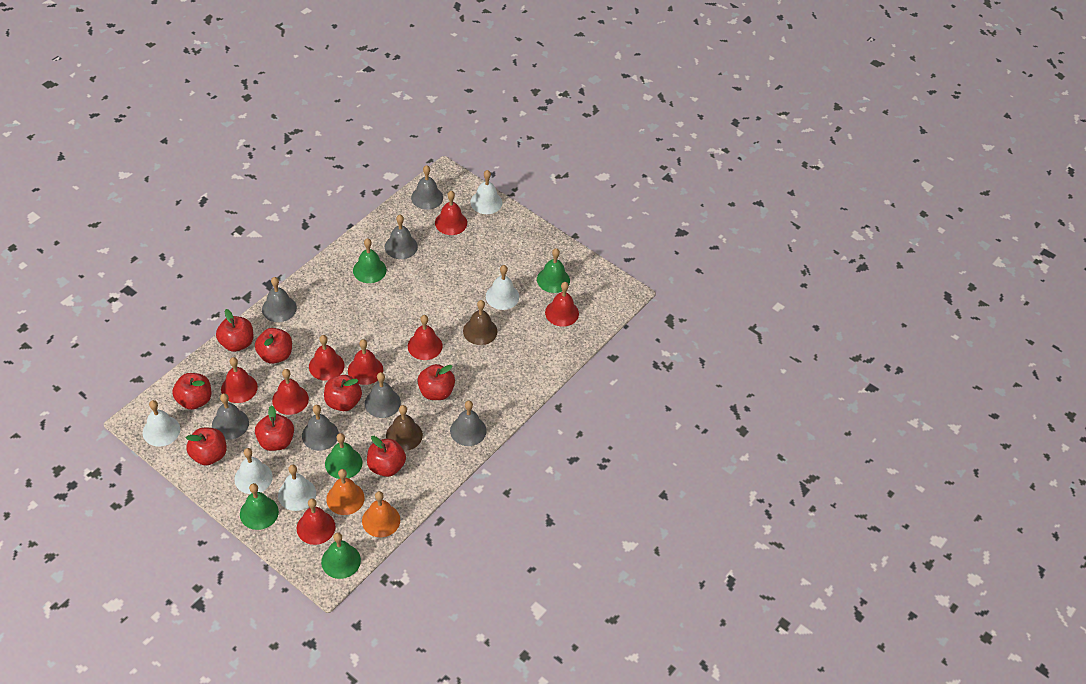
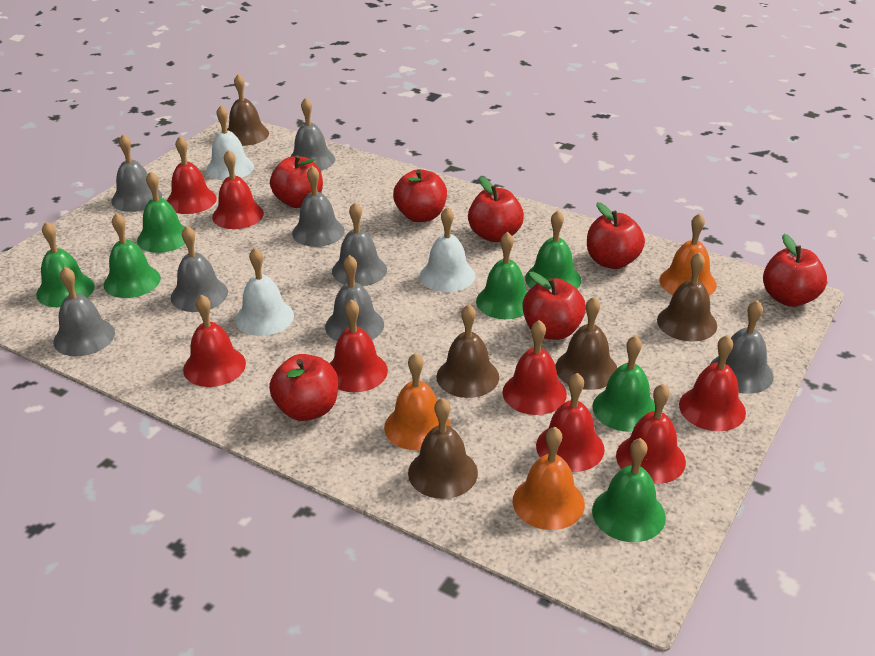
brown bell: [386,405,423,451] [463,300,498,345] = 2 -> [227,74,269,146] [408,398,478,499] [436,304,499,398] [555,297,617,390] [657,252,717,342] = 5
green bell: [240,483,279,530] [321,532,361,579] [325,433,362,479] [353,238,387,283] [537,248,570,293] = 5 -> [36,222,95,307] [104,213,161,298] [137,171,185,253] [476,232,527,319] [525,211,581,289] [592,335,655,432] [592,438,666,542] = 7
grey bell: [212,393,249,440] [262,277,297,322] [302,405,339,451] [365,372,401,418] [385,215,418,259] [411,165,443,210] [450,401,487,446] = 7 -> [53,267,115,356] [111,134,162,212] [171,226,228,312] [290,98,335,171] [292,166,345,247] [325,255,384,341] [332,202,387,286] [710,300,774,394] = 8
orange bell: [326,469,365,515] [362,491,400,537] = 2 -> [384,353,451,450] [513,427,585,530] [659,213,717,296] = 3
red apple: [172,373,211,410] [186,428,227,466] [216,309,254,352] [255,328,292,364] [255,405,294,451] [324,375,362,411] [367,436,406,477] [417,364,455,400] = 8 -> [269,354,338,421] [270,155,323,208] [393,169,447,222] [468,177,524,242] [523,272,586,340] [587,202,645,269] [763,234,827,307] = 7
white bell: [143,400,180,447] [234,448,273,494] [278,465,316,511] [470,170,502,214] [486,265,519,310] = 5 -> [206,106,254,180] [235,248,294,336] [420,207,475,292] = 3

